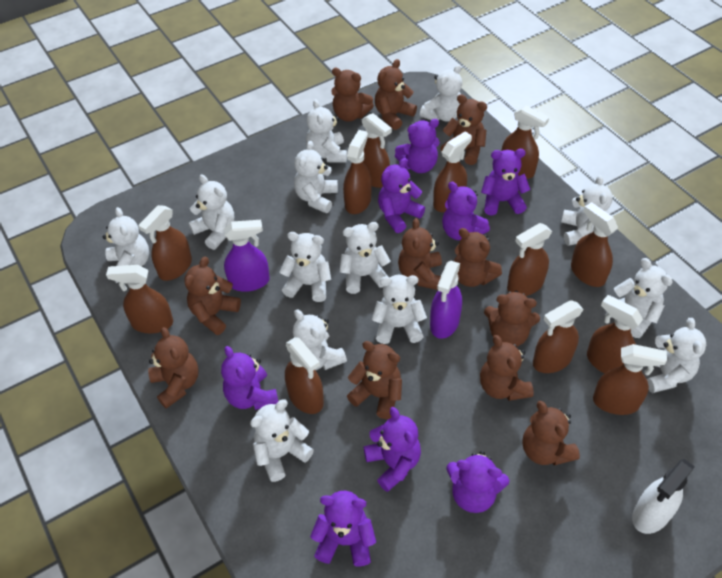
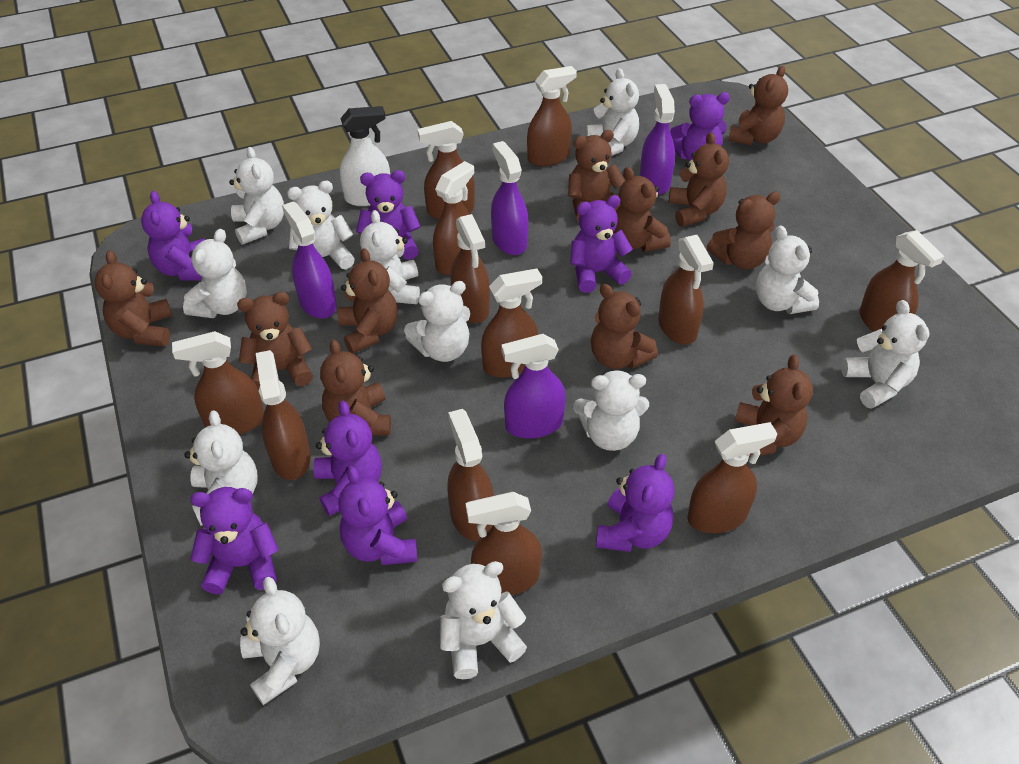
purple spray bottle: [224,220,270,292] [430,261,462,339] = 2 -> [282,201,337,319] [491,141,528,255] [501,334,566,438] [640,84,675,195] = 4
white teddy bear: [102,207,149,283] [189,174,234,250] [250,400,314,482] [279,232,331,302] [293,309,347,370] [294,141,338,213] [306,99,347,163] [340,222,391,294] [372,275,427,344] [420,64,462,122] [561,175,613,246] [606,258,673,338] [647,318,706,393] = 13 -> [183,229,247,318] [184,410,258,526] [229,147,284,244] [240,577,320,705] [287,181,355,269] [360,210,420,304] [404,281,470,362] [440,561,527,679] [573,370,649,451] [586,68,639,156] [756,225,819,314] [841,300,930,409] = 12

